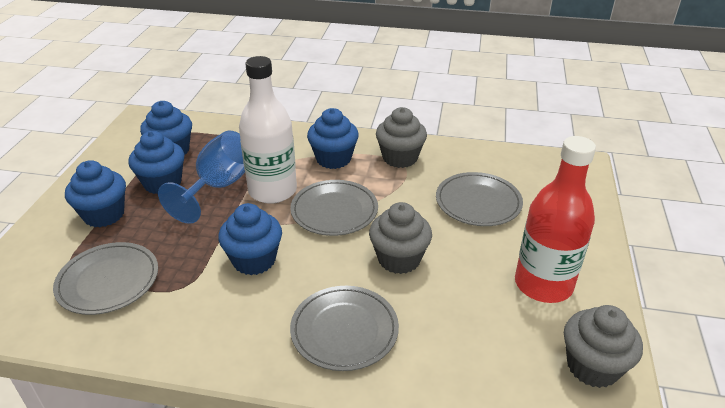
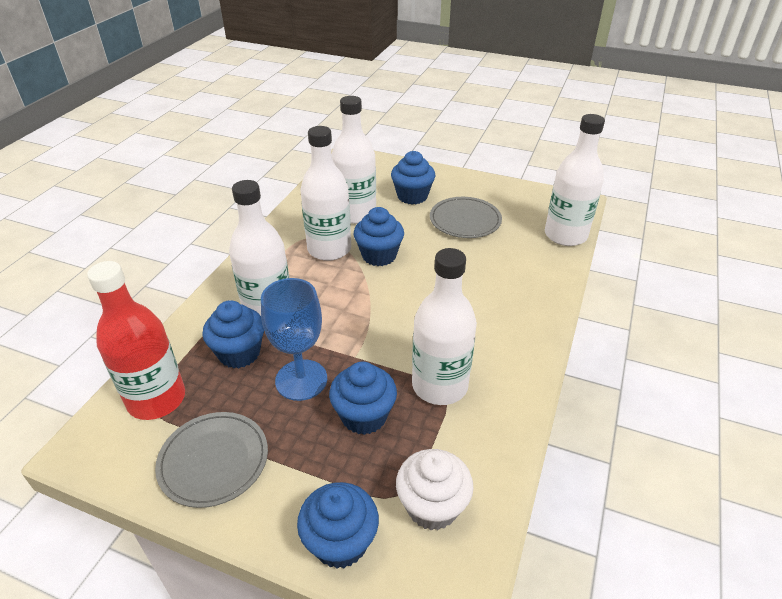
grey cupcake: [369,202,432,274] [376,107,427,168] [564,305,643,388] = 3 -> none = 0
grey plate: [53,242,158,315] [290,180,378,236] [290,286,399,371] [436,172,523,226] = 4 -> [155,412,268,508] [430,197,502,238] = 2
white bottle: [239,56,297,204] = 1 -> [229,180,289,316] [300,126,351,261] [332,96,376,224] [412,248,477,405] [545,114,605,246] = 5
white cupcake: none = 0 -> [396,449,474,530] = 1

